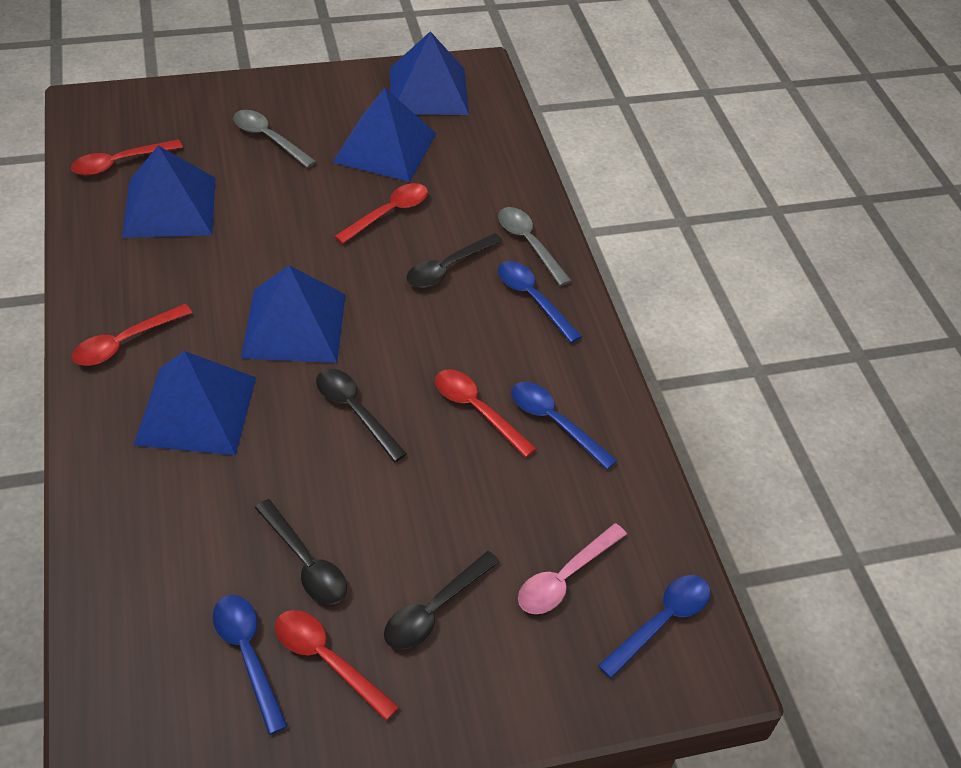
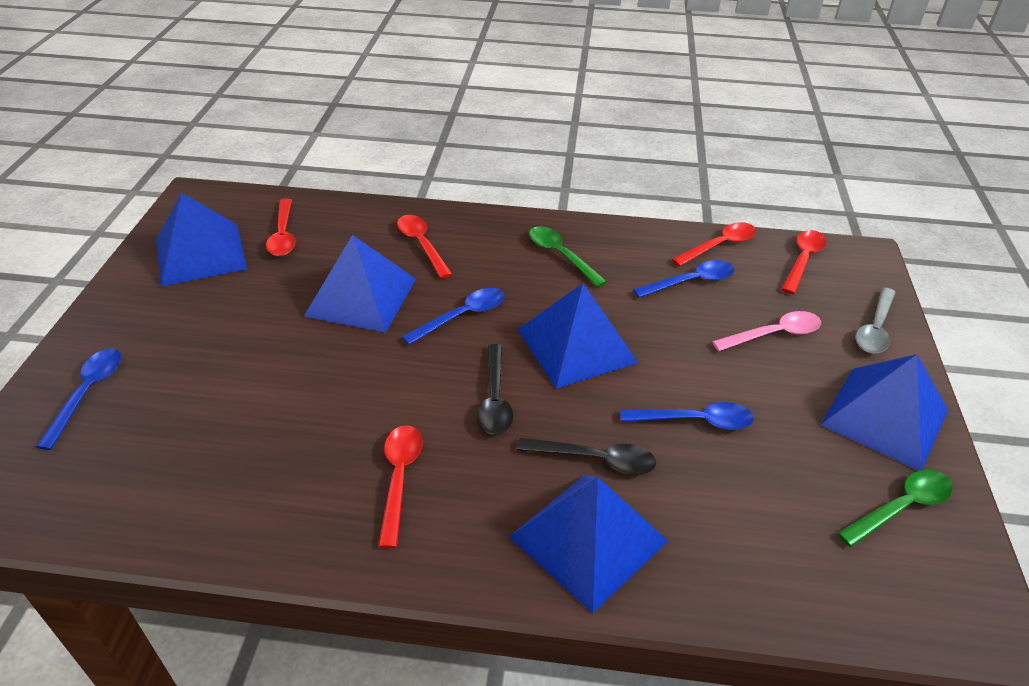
black spoon: [255,499,347,605] [316,369,407,462] [384,551,500,650] [406,233,503,288] = 4 -> [477,344,513,435] [517,438,656,475] = 2
green spoon: none = 0 -> [529,226,607,287] [838,469,953,547] = 2
grey spoon: [233,110,317,168] [498,207,571,286] = 2 -> [855,287,896,354] = 1

